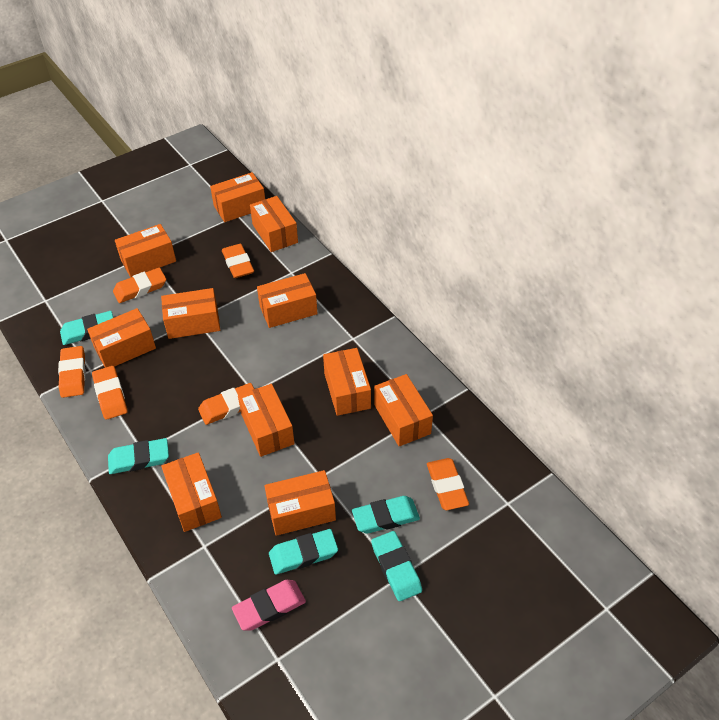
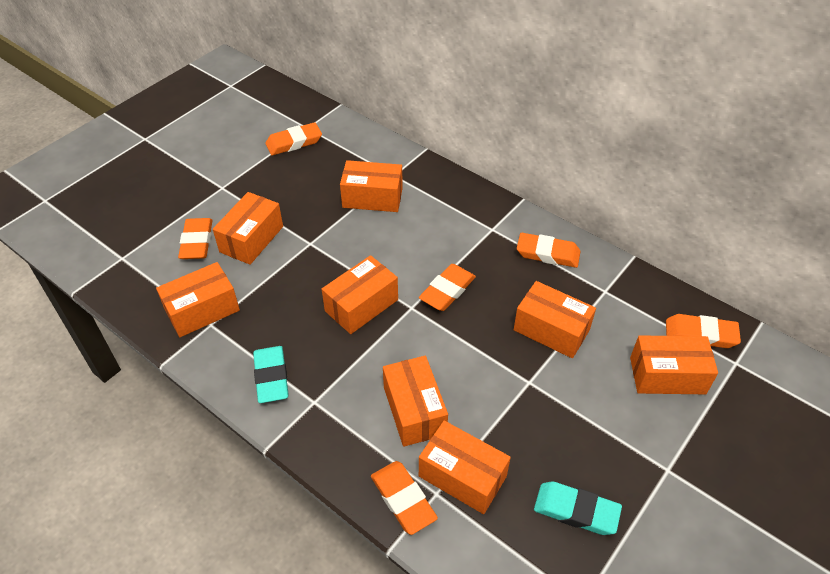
orange box: [87,308,156,368] [115,224,176,278] [161,288,220,339] [161,452,222,532] [210,172,265,222] [238,384,295,457] [250,196,298,252] [257,273,318,328] [264,470,336,536] [323,348,371,416] [374,374,433,446] = 11 -> [156,262,240,337] [213,192,283,265] [322,255,398,334] [340,160,403,212] [383,356,448,447] [419,421,511,514] [514,281,596,358] [630,335,718,394] = 8
pink eraser: [232,580,306,631] = 1 -> none = 0
turquoise eraser: [60,311,113,345] [108,438,169,474] [269,529,338,575] [352,496,420,534] [371,531,422,601] = 5 -> [253,346,289,403] [534,481,622,535] = 2

